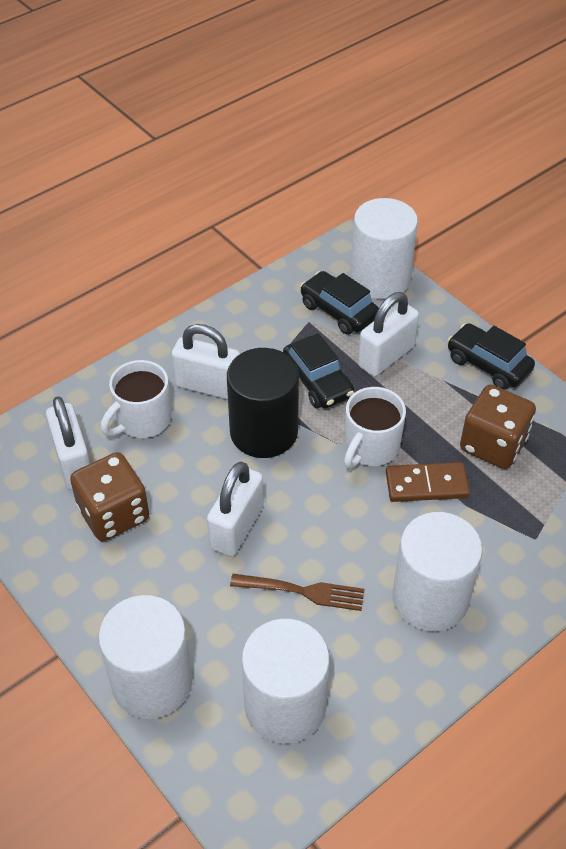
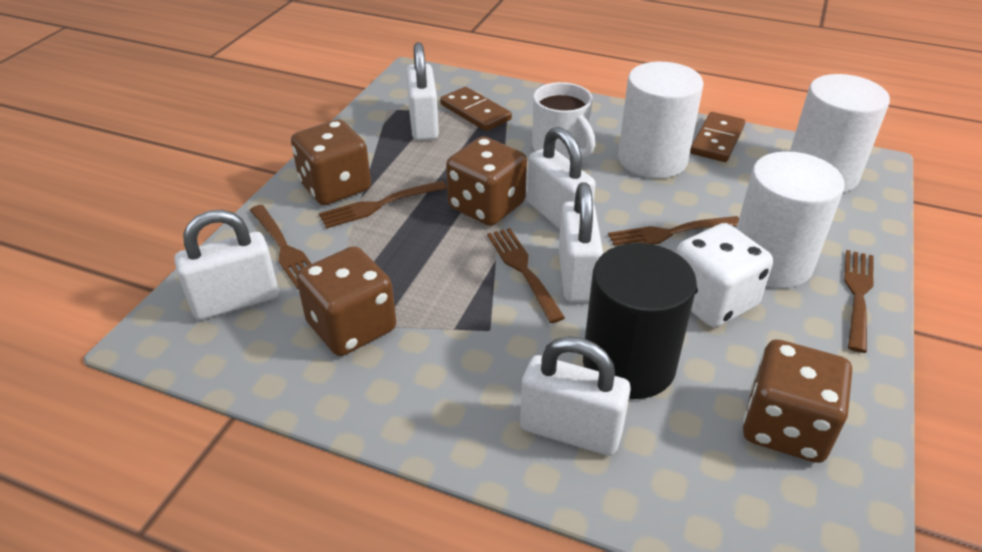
black car: [283,333,354,408] [300,271,379,335] [447,323,535,390] = 3 -> none = 0
brown dice: [70,452,149,541] [460,384,536,469] = 2 -> [291,119,371,205] [296,246,396,356] [446,136,527,226] [743,339,852,463] = 4
brown domino: [386,462,470,502] = 1 -> [440,87,512,131] [690,112,745,162] = 2
brown fork: [230,574,364,611] = 1 -> [250,205,311,289] [319,181,447,229] [487,228,565,323] [608,216,739,247] [844,250,874,353] = 5
white cylinder: [98,595,192,719] [242,619,330,744] [350,198,418,299] [392,512,483,631] = 4 -> [618,62,704,179] [736,151,845,288] [790,74,890,193] = 3
white dice: none = 0 -> [676,223,773,327] = 1
white mug: [101,360,171,438] [344,387,406,468] = 2 -> [532,82,595,160] = 1
white padlock: [46,396,90,490] [171,324,240,400] [207,462,264,557] [358,292,419,376] = 4 -> [174,210,279,320] [406,42,439,141] [520,336,631,456] [527,127,596,229] [559,182,603,302] = 5

